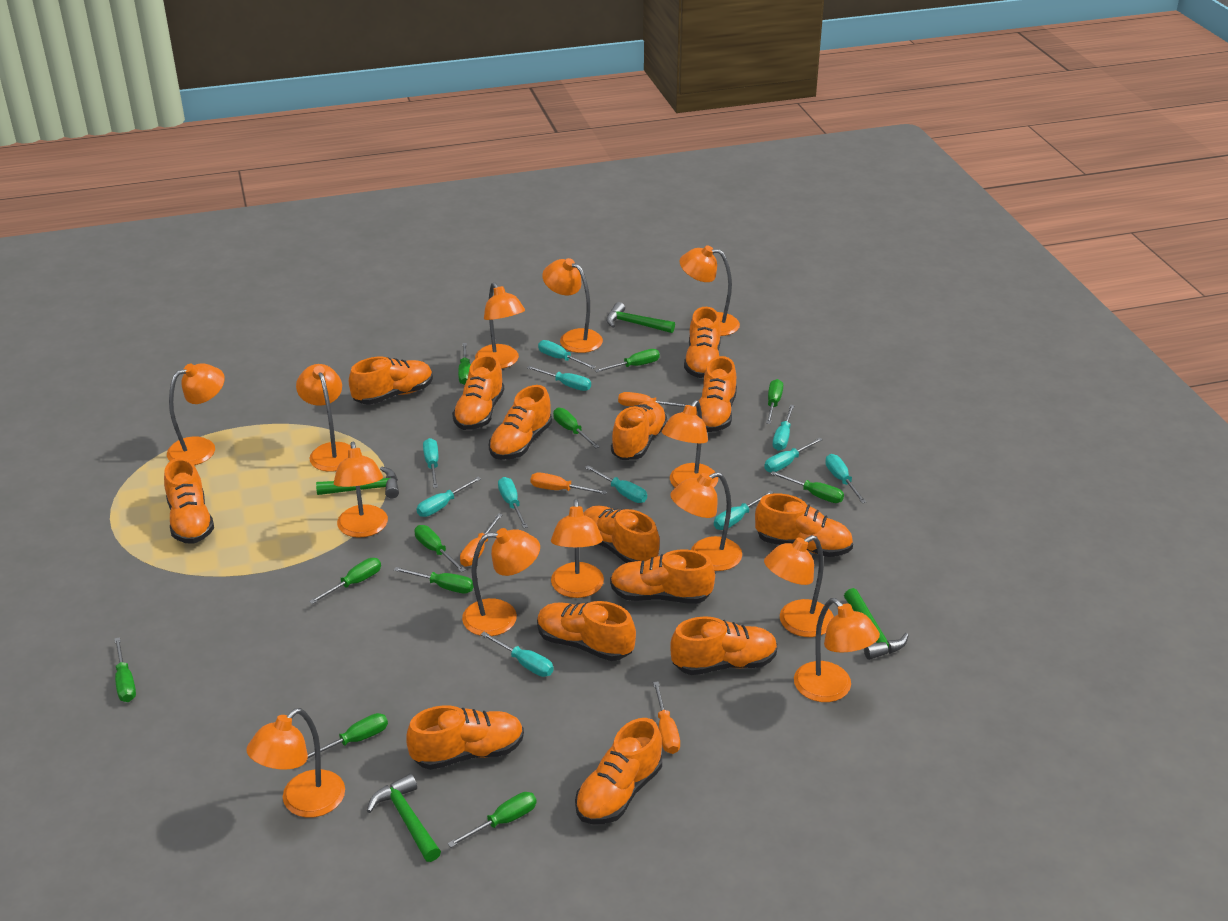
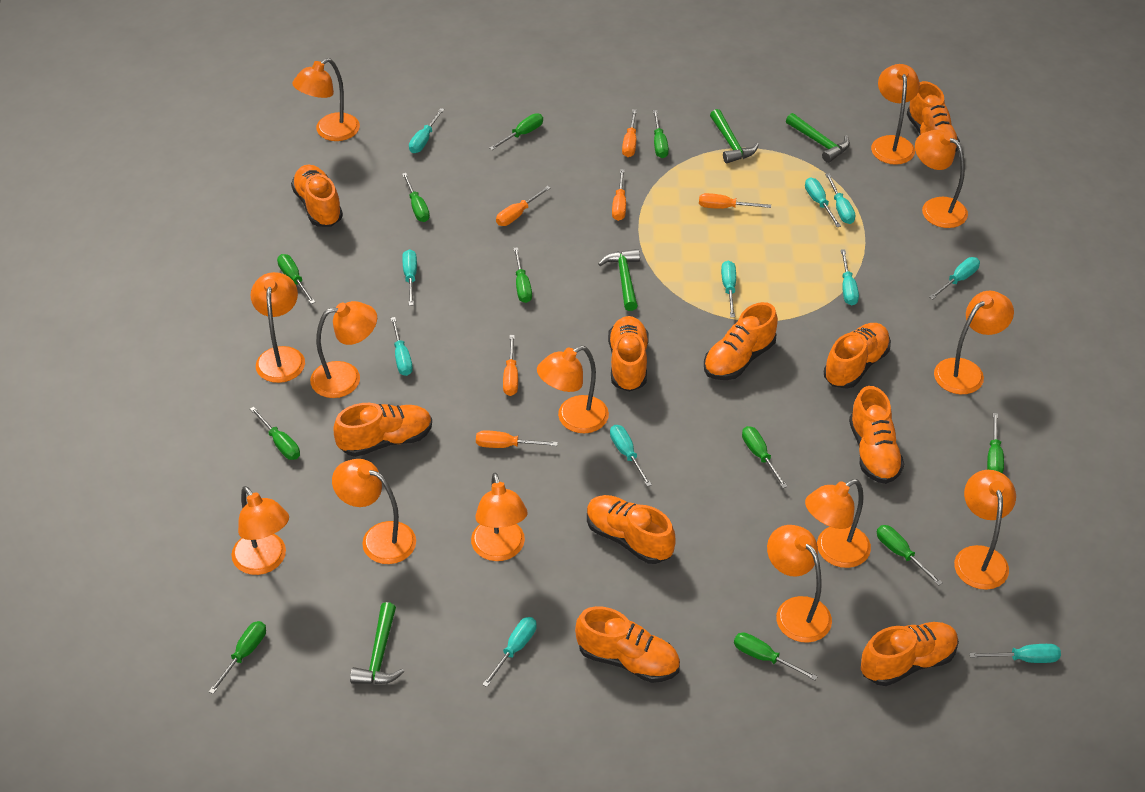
orange screwdriver: [460,513,503,567] [531,472,607,494] [618,392,691,407] [653,681,680,754] = 4 -> [476,430,558,448] [496,186,550,226] [503,335,518,396] [612,169,626,221] [622,109,637,157] [699,193,771,209] = 6
orange shoe: [164,458,214,544] [349,357,433,405] [406,706,524,770] [452,355,504,430] [489,385,552,460] [537,601,636,661] [575,718,662,824] [583,506,660,563] [610,550,715,604] [611,401,668,460] [670,616,778,675] [684,307,721,378] [696,356,737,432] [755,493,853,557] = 14 -> [291,165,343,227] [333,403,432,457] [575,606,680,683] [587,495,675,564] [608,316,649,392] [704,302,778,380] [824,323,891,389] [849,386,904,484] [861,622,959,686] [907,81,960,151] = 10

